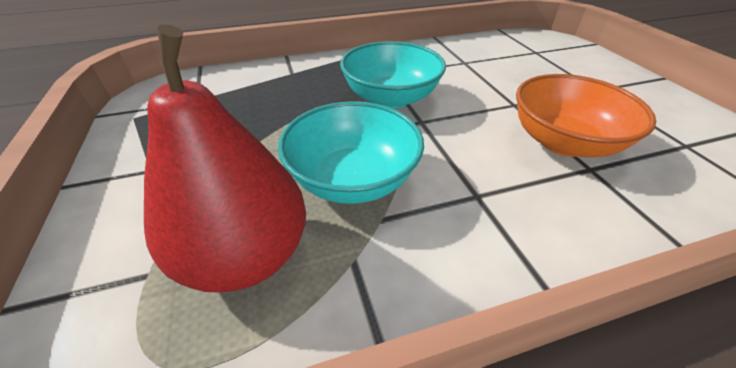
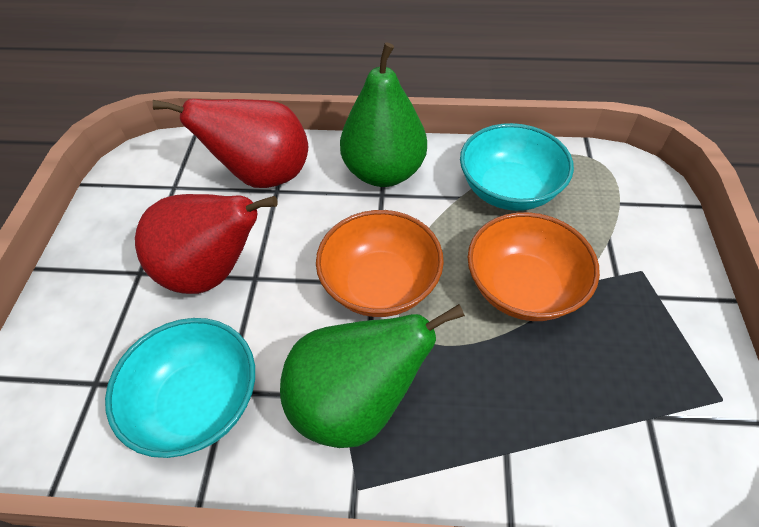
green pear: none = 0 -> [280,304,465,448] [340,42,427,187] = 2
orange bowl: [516,74,656,157] = 1 -> [316,210,444,317] [467,212,600,321] = 2
red pear: [144,24,306,293] = 1 -> [135,194,278,294] [153,99,308,188] = 2

